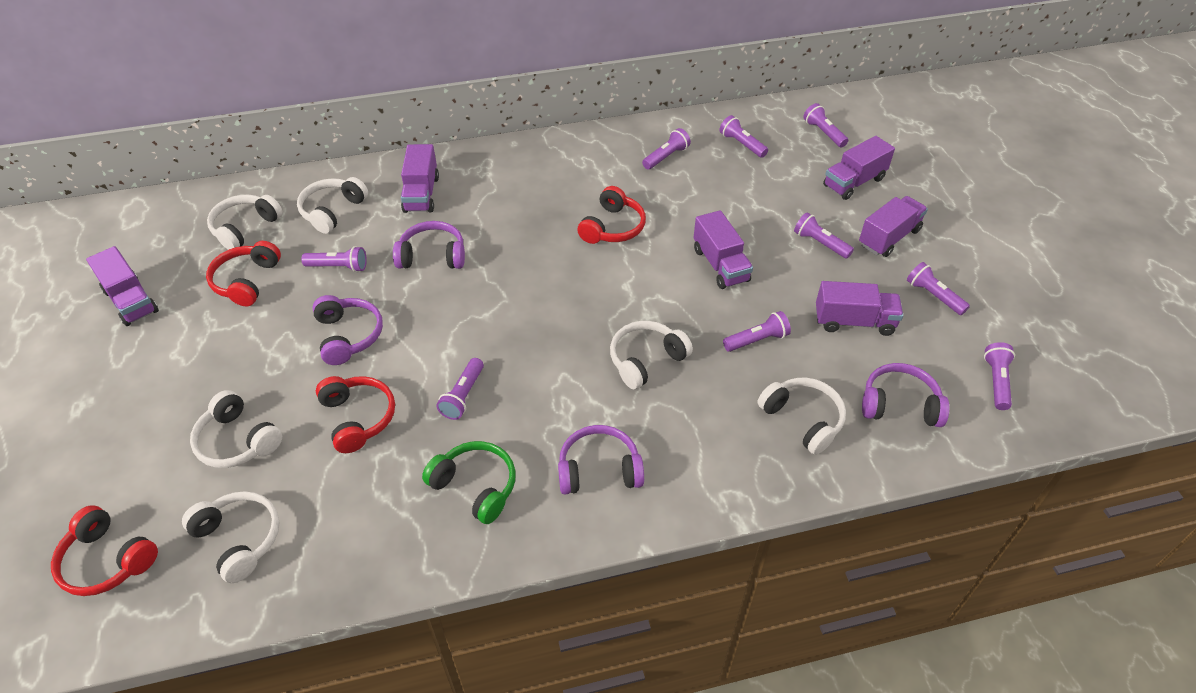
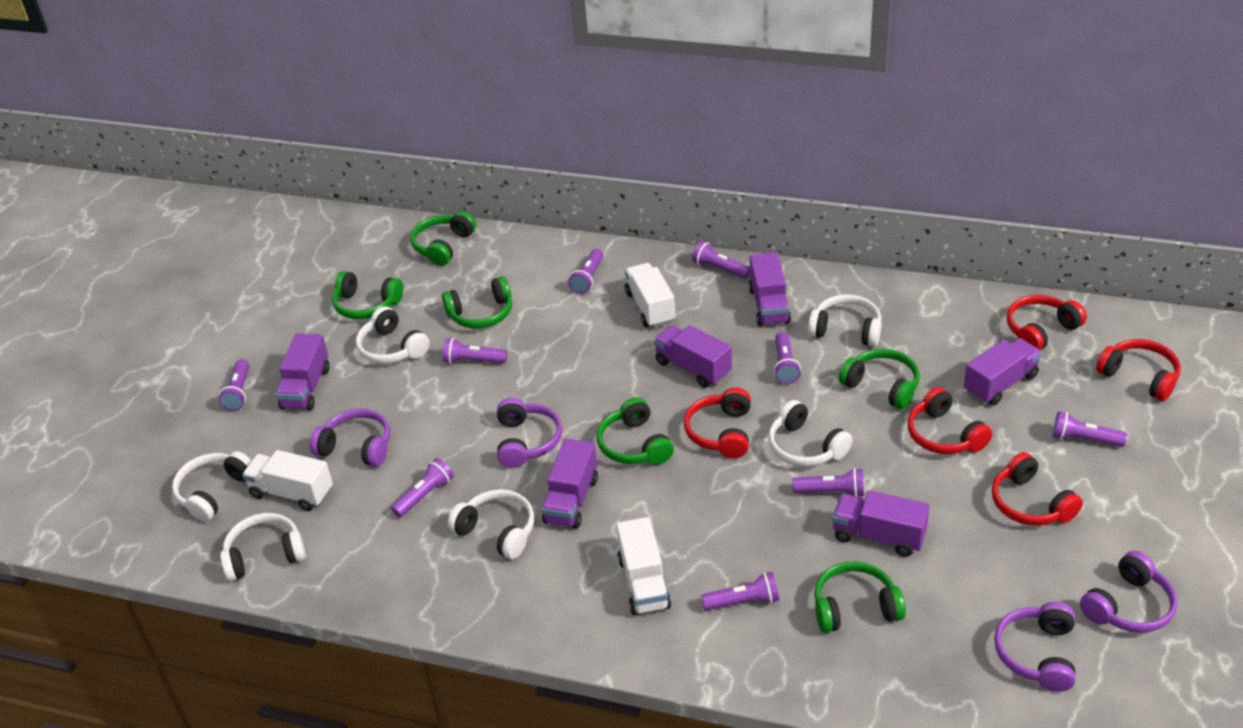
green headphones: [422,441,516,524] = 1 -> [332,271,403,319] [410,211,476,266] [442,276,512,329] [597,397,674,465] [814,561,906,633] [839,349,920,409] = 6
red headphones: [51,505,158,596] [206,241,281,306] [316,376,395,453] [577,186,646,244] = 4 -> [684,388,751,458] [908,387,992,454] [992,452,1083,526] [1007,295,1087,350] [1096,339,1181,401] = 5
white truck: none = 0 -> [242,450,333,511] [616,517,671,615] [625,263,675,328] = 3

